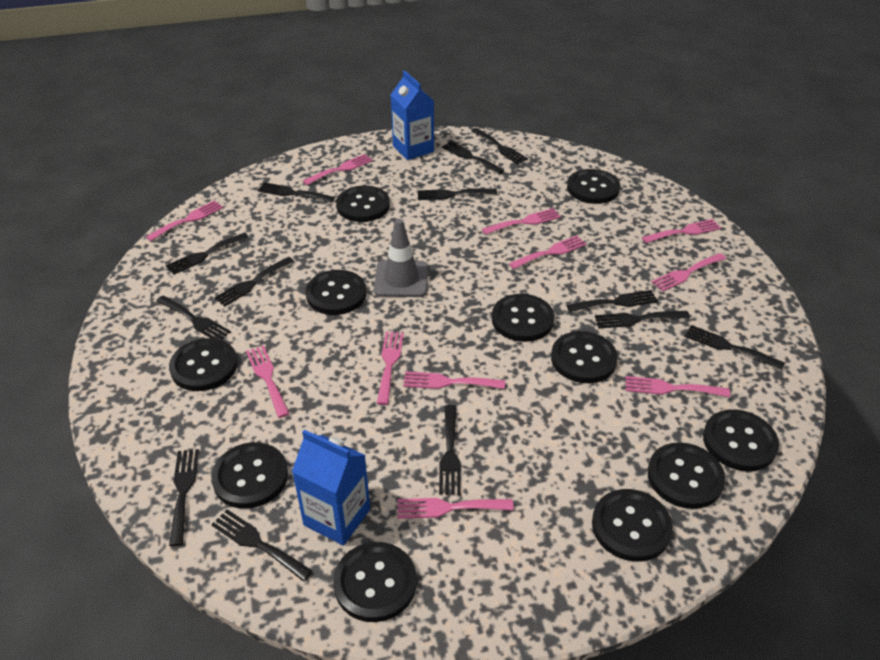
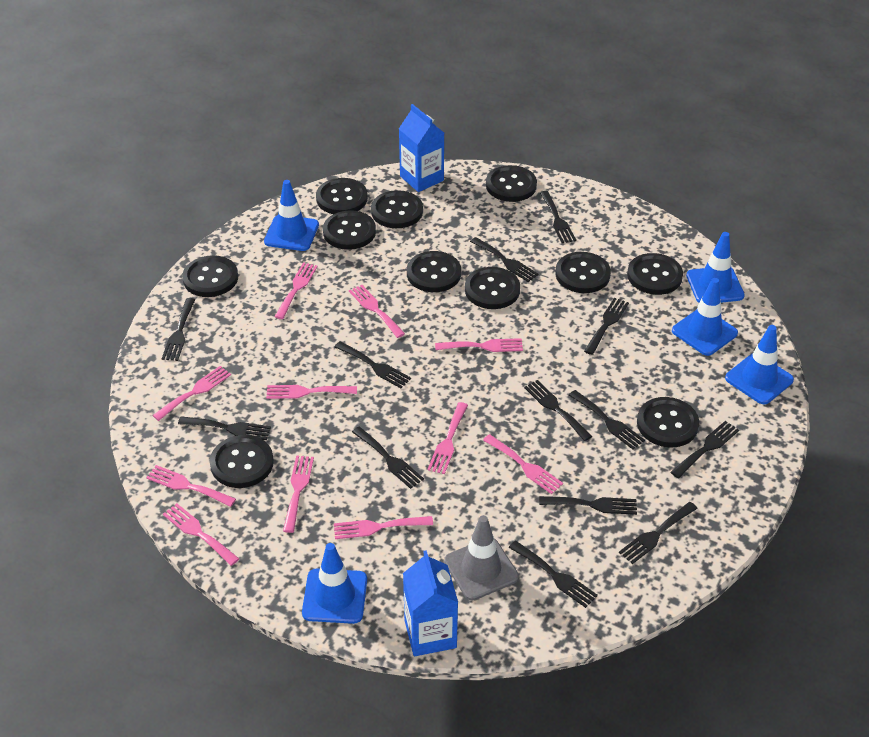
blue traffic cone: none = 0 -> [264,180,319,251] [302,543,367,624] [672,278,738,356] [686,232,745,303] [725,325,794,404] = 5

